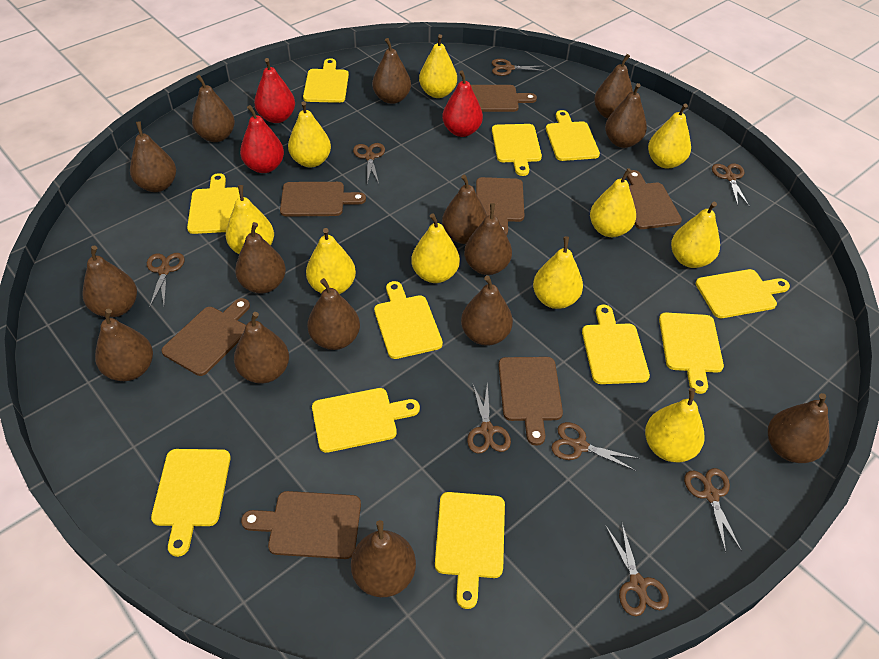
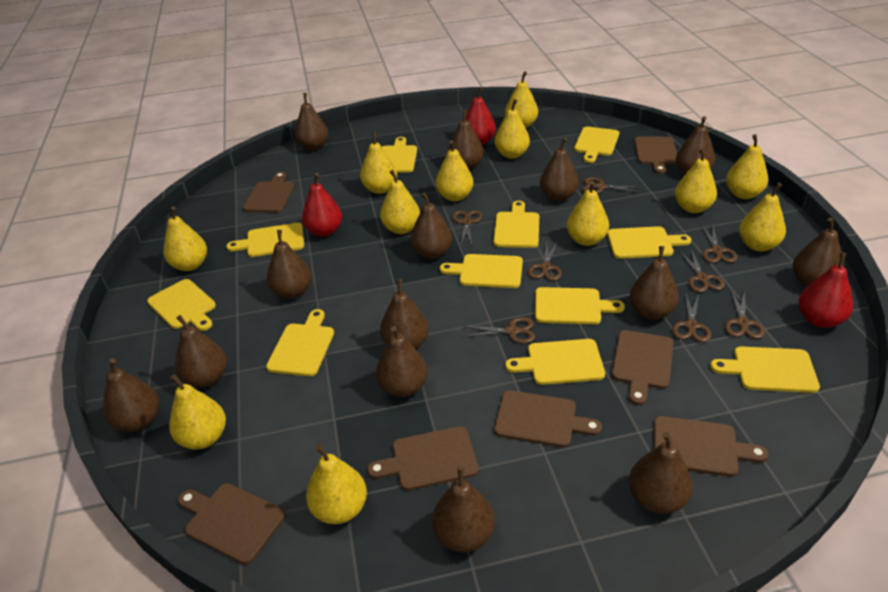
brown pear: [83,246,137,318] [95,309,153,381] [130,121,176,192] [192,75,235,142] [234,312,289,384] [235,222,286,294] [307,278,360,350] [351,520,416,597] [372,38,411,104] [442,175,487,244] [461,276,513,346] [464,203,512,275] [594,54,633,119] [605,83,647,148] [768,393,829,463] = 15 -> [103,358,159,432] [175,315,227,388] [267,230,312,299] [295,93,329,151] [376,326,428,397] [380,279,429,349] [410,192,452,259] [432,466,495,552] [448,109,484,170] [540,138,579,201] [629,246,679,320] [629,432,693,514] [676,116,715,175] [793,218,844,287] = 14
yellow pear: [226,185,274,254] [288,101,331,168] [306,228,356,294] [411,213,460,283] [419,34,457,98] [533,236,583,309] [590,168,636,237] [645,388,705,462] [648,104,691,169] [671,202,720,268] = 10 -> [164,206,207,271] [169,374,226,450] [306,444,367,524] [360,132,397,194] [380,170,420,234] [436,140,474,201] [495,99,530,159] [505,71,538,128] [567,181,609,246] [675,148,717,213] [726,134,769,199] [739,183,786,251] = 12

